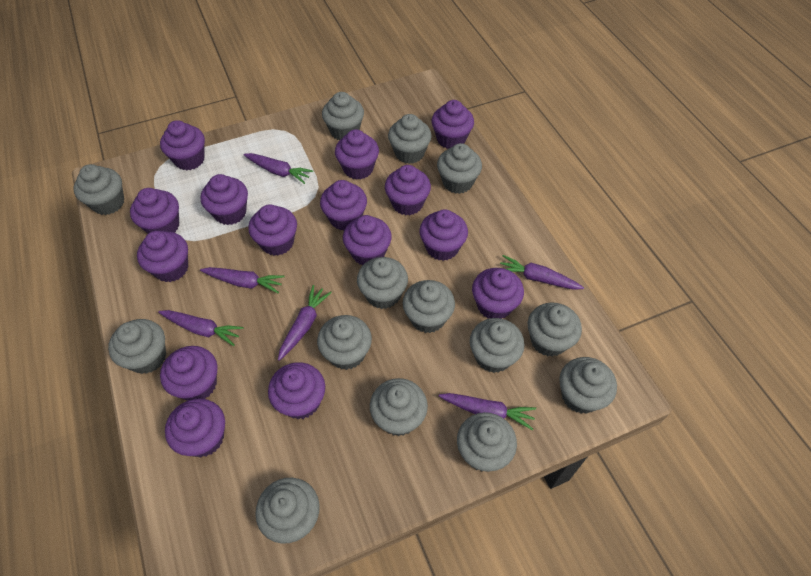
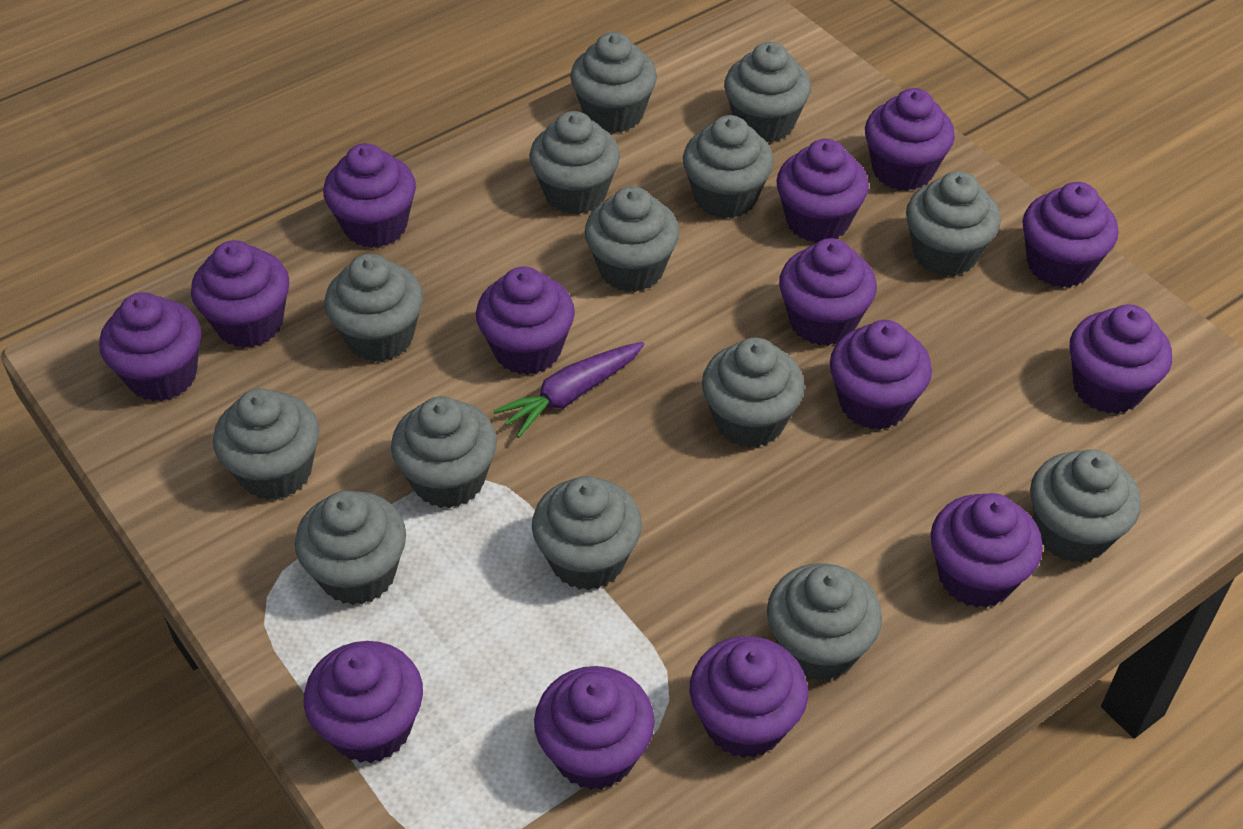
purple carrot: [158,310,244,346] [200,267,285,293] [243,153,313,184] [278,285,332,361] [439,393,536,430] [500,255,584,290] = 6 -> [493,342,644,438] = 1
purple cupcake: [130,188,179,234] [137,231,188,282] [160,120,205,170] [160,346,218,401] [165,398,225,457] [201,174,248,225] [248,204,297,256] [268,362,325,419] [320,180,367,231] [335,129,379,180] [343,215,392,265] [385,165,431,215] [419,209,468,261] [432,100,474,149] [472,268,524,319] = 15 -> [99,292,201,401] [191,240,289,348] [304,641,423,763] [323,143,416,248] [476,267,575,375] [534,666,655,790] [690,636,808,758] [776,139,869,243] [779,238,877,346] [830,320,932,430] [865,88,955,191] [931,493,1043,608] [1022,182,1118,288] [1070,305,1172,414] = 14

